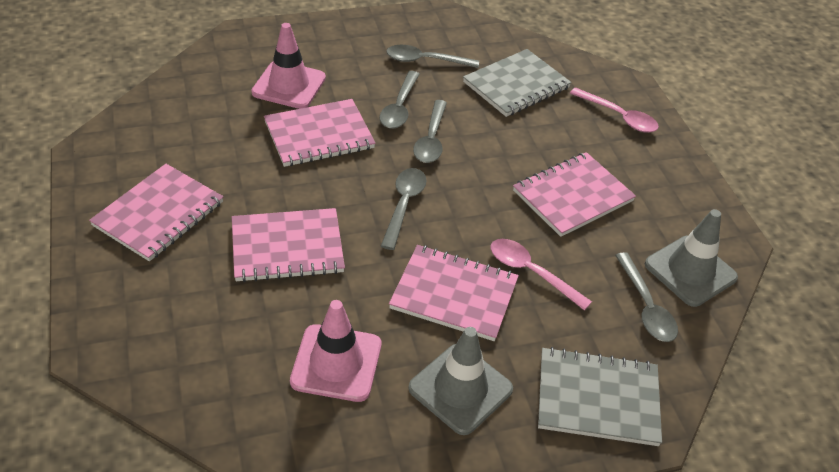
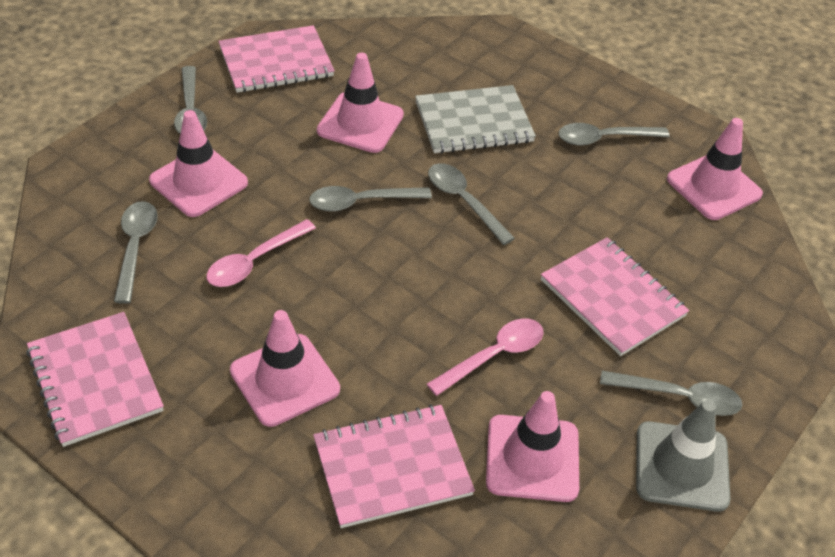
grey notebook: [463,49,572,117] [538,347,662,446] = 2 -> [415,85,536,154] = 1
grey spoon: [379,71,420,129] [381,168,426,250] [386,45,479,68] [413,100,447,163] [615,252,678,342] = 5 -> [114,201,158,304] [174,66,207,134] [309,186,432,212] [428,163,515,245] [558,123,670,145] [600,371,742,416] = 6
grey traffic cone: [408,327,513,435] [645,209,738,307] = 2 -> [636,400,730,512] = 1
pink notebook: [89,164,223,261] [232,208,345,282] [264,99,376,167] [389,245,519,341] [513,152,636,237] = 5 -> [26,312,164,447] [218,25,335,93] [313,404,475,528] [541,237,689,356] = 4
pink traffic cone: [251,23,326,109] [290,300,381,402] = 2 -> [149,110,248,217] [230,310,340,427] [317,53,404,153] [486,391,579,502] [667,118,763,220] = 5

